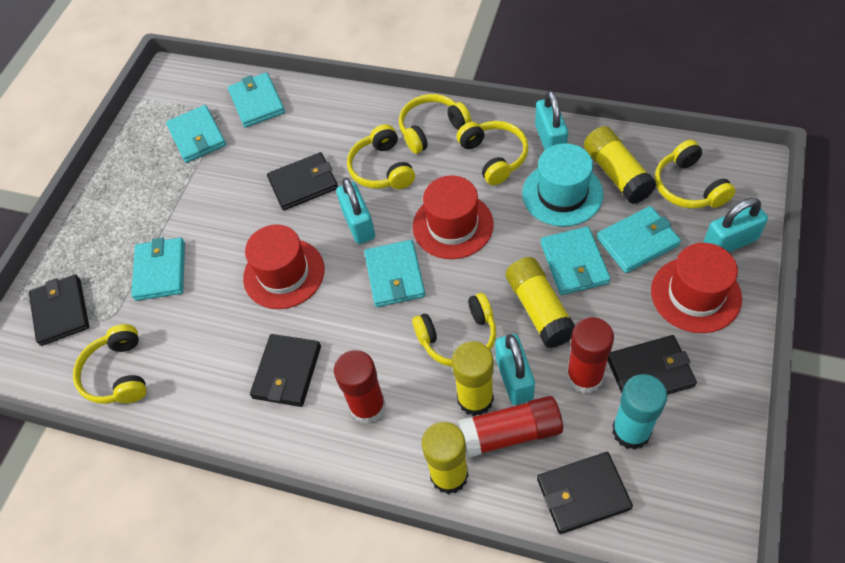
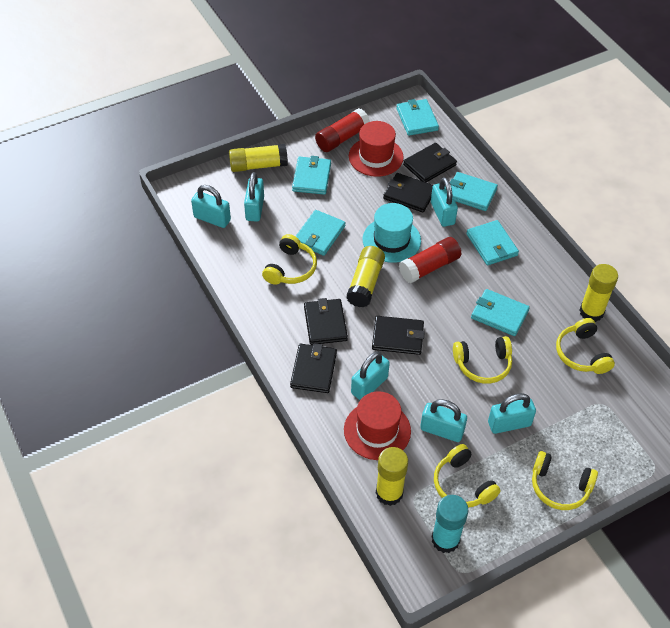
red glue stick: [334,350,386,424] [459,396,563,458] [566,317,614,394] = 3 -> [315,108,370,152] [399,237,461,283] = 2
red hat: [243,224,324,309] [413,176,494,259] [651,243,742,333] = 3 -> [344,391,411,460] [349,121,404,177] = 2
turquoise padlock: [336,178,375,244] [495,334,535,405] [535,91,568,150] [703,198,768,252] = 4 -> [191,185,231,228] [244,172,264,222] [351,351,390,400] [420,399,467,442] [431,177,458,227] [488,393,536,434] = 6
yellow headphones: [73,324,147,404] [347,124,415,189] [399,94,471,154] [412,293,496,367] [456,121,529,185] [655,140,735,208] = 6 -> [262,234,317,285] [434,444,501,507] [453,336,512,384] [532,451,598,510] [556,318,615,374] = 5

